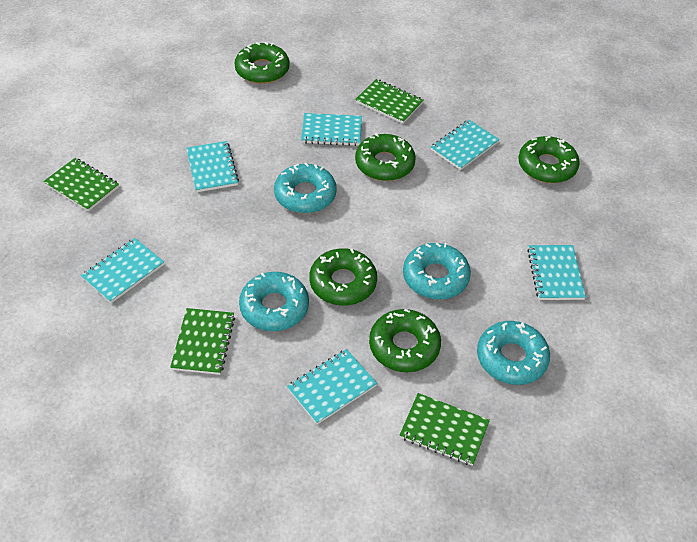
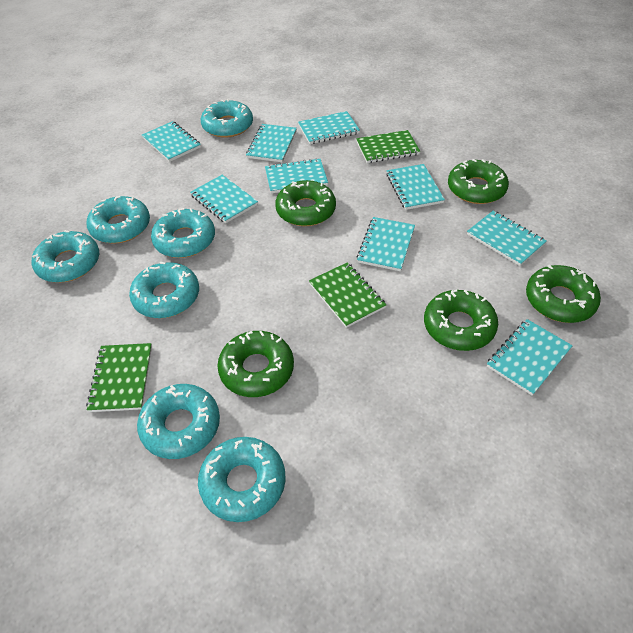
green notebook: [43,158,119,212] [170,308,235,375] [355,79,424,124] [400,393,490,466] = 4 -> [86,343,152,412] [309,262,386,328] [356,130,420,163] = 3
turquoise donut: [239,272,309,331] [274,163,337,213] [403,243,471,299] [477,321,550,385] = 4 -> [32,230,99,283] [86,196,150,243] [129,262,199,318] [137,384,220,459] [151,208,215,258] [198,437,286,522] [201,99,253,138] = 7
turquoise notebook: [81,238,164,303] [186,141,239,192] [287,349,377,425] [301,113,362,146] [431,120,500,170] [527,245,586,300] = 6 -> [142,121,201,162] [190,175,258,223] [246,124,297,162] [265,158,328,193] [298,111,360,144] [357,217,415,271] [386,164,445,210] [467,211,547,266] [487,319,573,396] = 9

